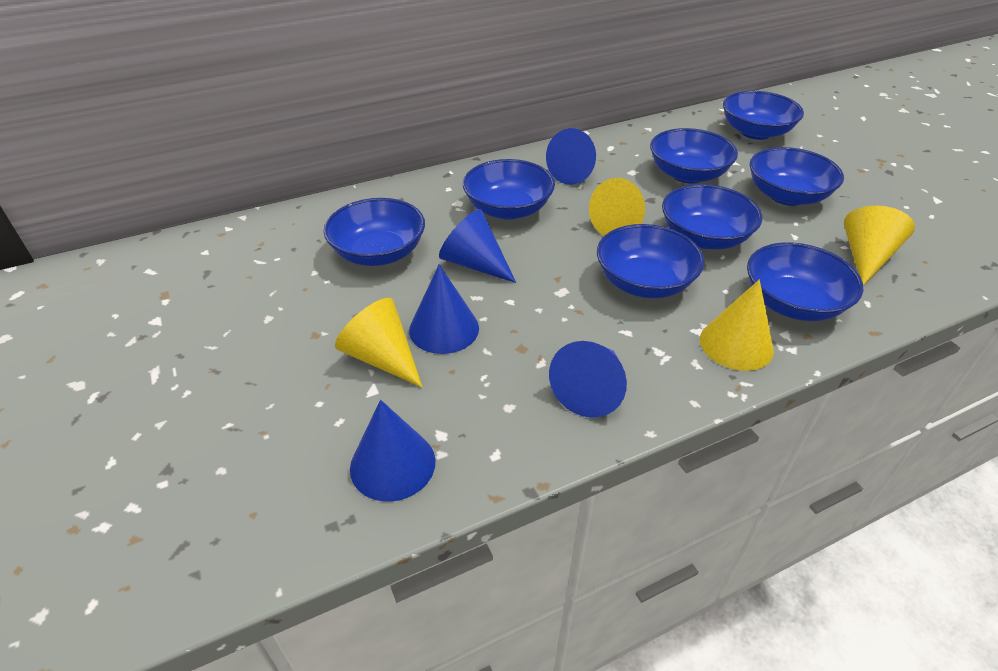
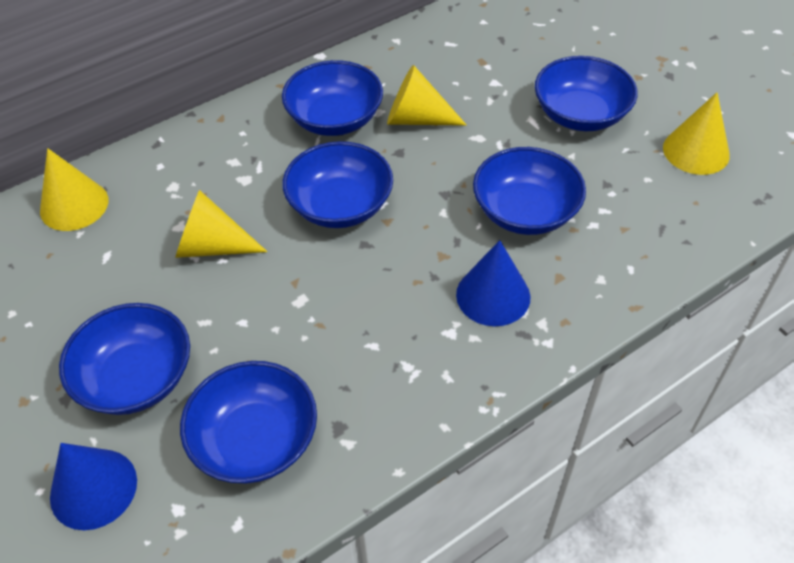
blue bowl: [323,198,425,266] [463,159,555,220] [597,224,704,298] [650,128,738,183] [662,184,762,249] [723,91,804,140] [747,242,863,321] [750,147,844,206] = 8 -> [59,303,190,415] [180,361,317,483] [282,60,383,136] [282,141,393,228] [473,147,586,235] [535,56,638,131] = 6
blue cone: [350,400,435,502] [409,264,479,354] [439,209,516,283] [546,128,596,185] [549,341,627,418] = 5 -> [50,443,137,530] [456,240,530,326] = 2

